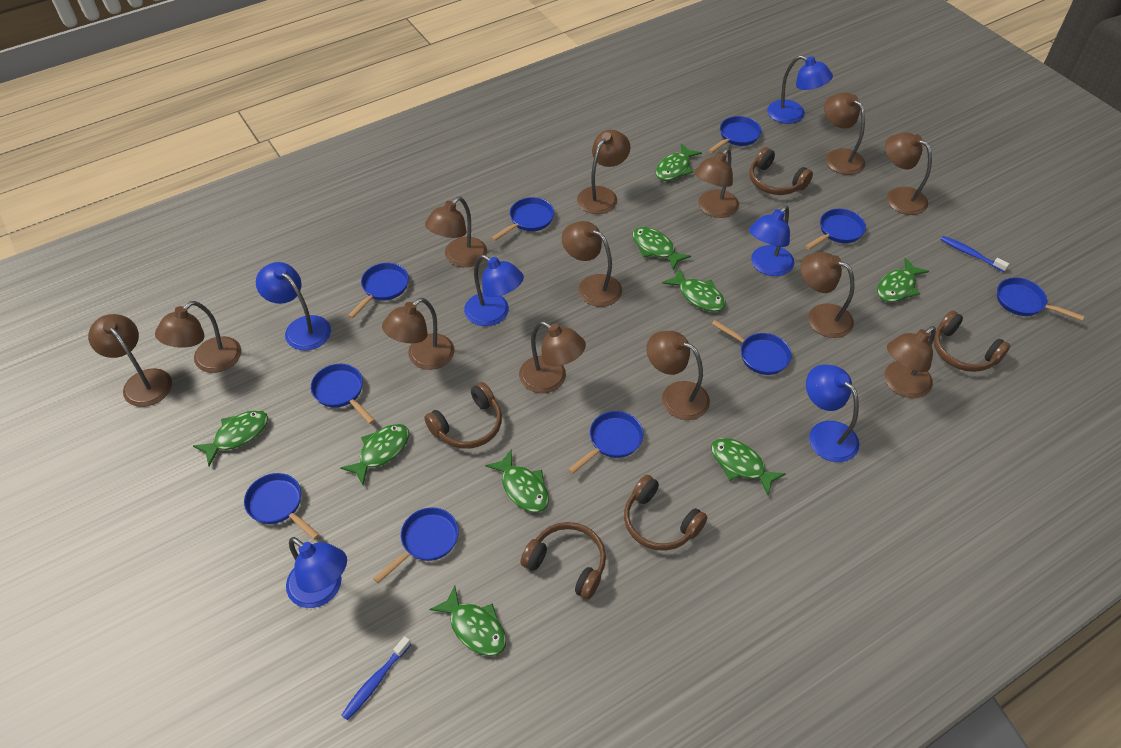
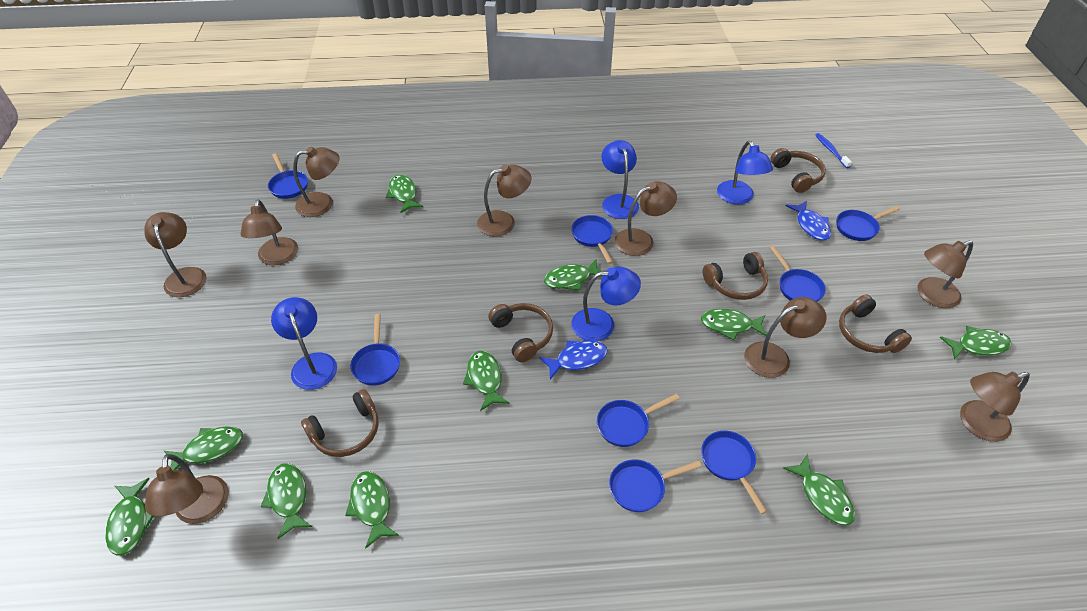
blue fish: none = 0 -> [539,340,608,380] [786,201,831,240] = 2
blue lamp: [256,262,331,350] [286,537,347,608] [464,255,524,326] [749,205,794,276] [767,55,833,124] [806,364,860,462] = 6 -> [271,297,337,390] [571,267,641,341] [601,140,639,219] [717,141,773,204] = 4
blue pan: [244,473,320,540] [311,364,375,424] [348,263,409,319] [373,507,459,583] [491,197,554,241] [568,411,643,474] [708,116,761,153] [712,320,792,375] [805,209,866,250] [997,277,1084,321] = 10 -> [268,153,308,199] [350,314,400,386] [571,215,613,264] [597,394,680,447] [609,459,702,512] [701,431,767,514] [770,246,826,302] [836,206,900,241] = 8
blue toothbrush: [341,636,411,720] [940,236,1009,272] = 2 -> [815,133,852,168] = 1
brown lamp: [88,314,172,407] [155,301,241,373] [382,298,455,370] [425,197,487,267] [519,321,586,393] [562,221,622,307] [577,130,630,214] [646,331,710,420] [694,148,739,218] [800,252,854,338] [824,93,865,175] [885,132,932,215] [885,326,936,398] = 13 -> [145,212,206,297] [145,454,229,524] [241,199,298,265] [293,147,340,217] [477,164,531,237] [615,181,677,256] [744,297,827,378] [917,241,973,308] [960,372,1030,442] = 9
green fish: [193,410,268,466] [340,424,409,485] [429,586,506,656] [485,450,549,513] [632,227,691,270] [656,143,702,181] [662,269,726,312] [711,438,786,495] [877,258,929,302] = 9 -> [105,478,154,556] [164,426,243,470] [261,463,312,539] [345,471,399,548] [386,175,423,213] [463,351,509,411] [544,260,603,291] [701,309,767,340] [783,454,855,526] [940,326,1012,360] = 10

